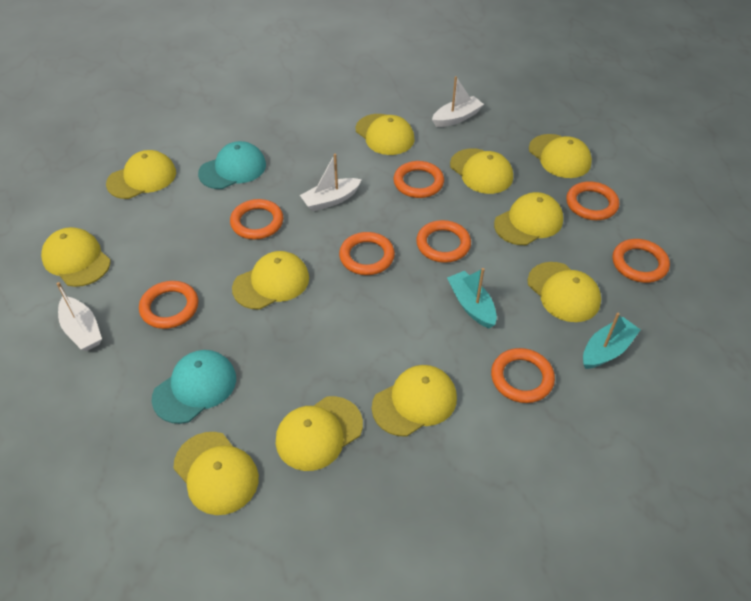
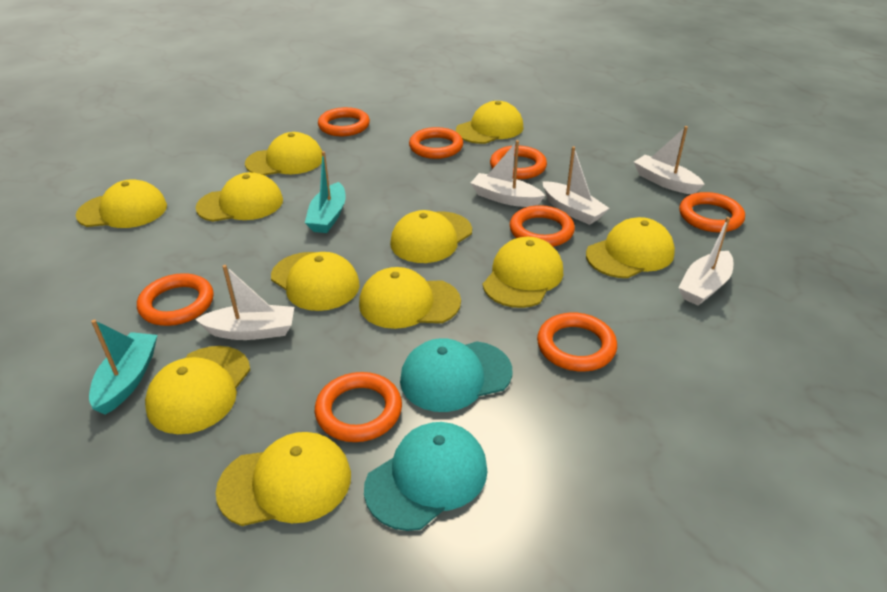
white boat: [57,282,102,351] [300,154,362,211] [432,76,484,127] = 3 -> [195,265,294,340] [471,140,546,207] [542,146,609,225] [634,126,705,194] [678,217,733,306] = 5

